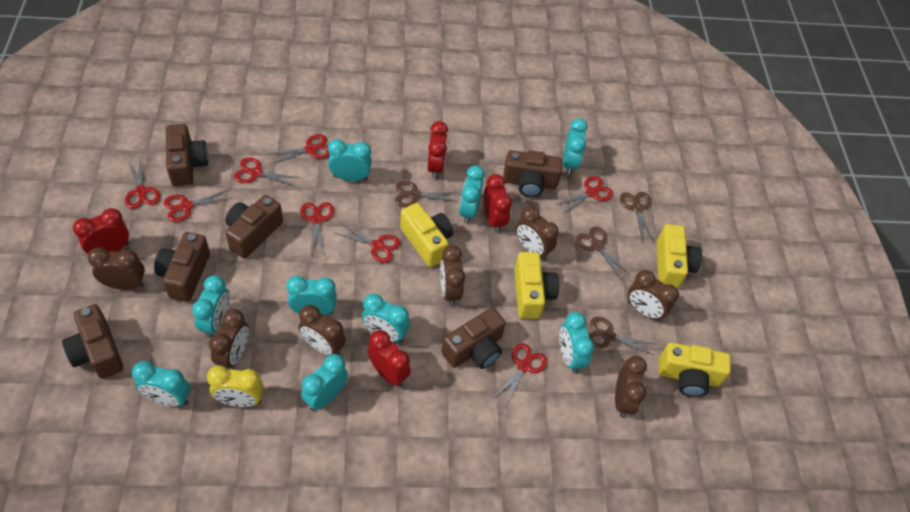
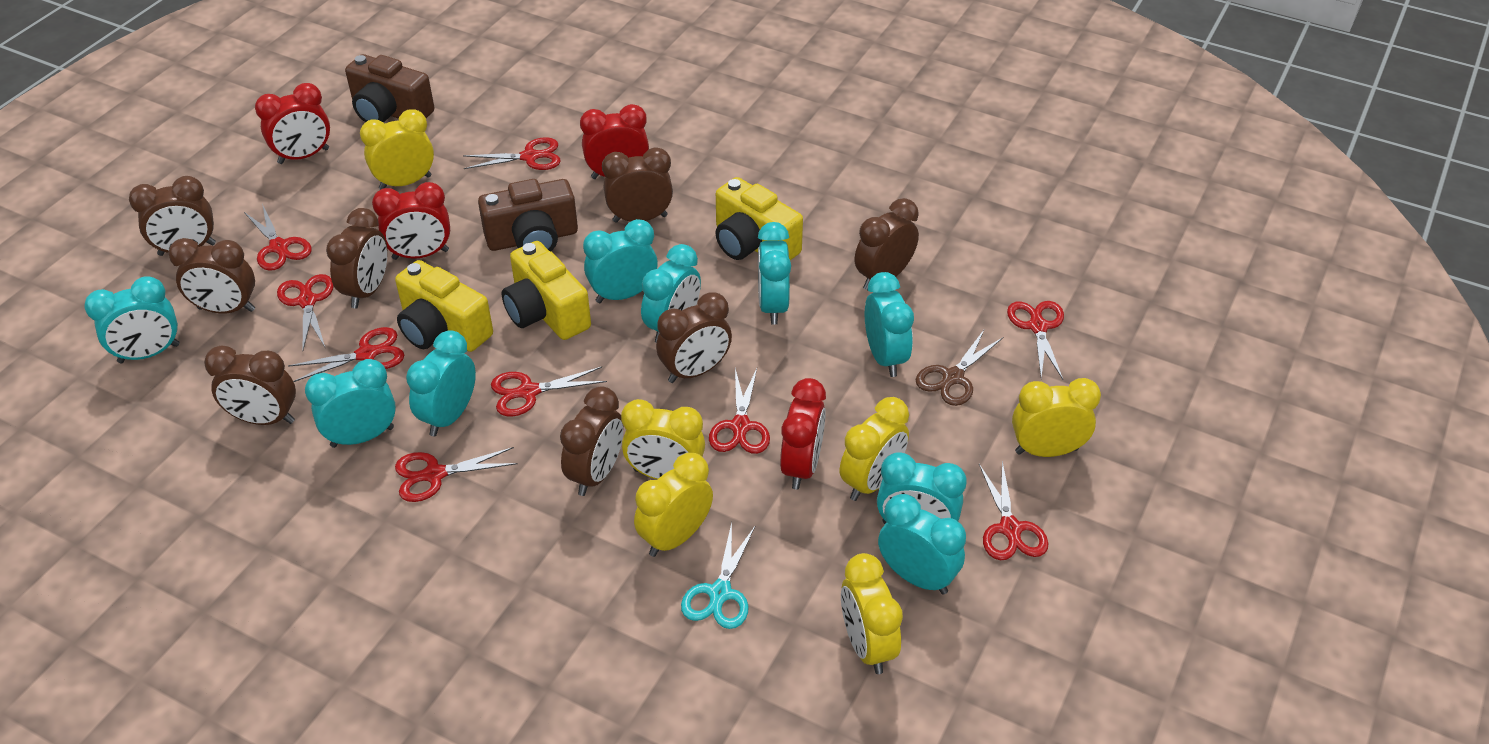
brown camera: [62,304,124,379] [154,232,210,302] [166,124,208,186] [225,195,283,259] [441,308,506,369] [503,150,563,197] = 6 -> [345,54,434,122] [478,179,578,251] = 2
brown clock: [88,247,145,290] [209,309,249,370] [299,305,346,356] [440,245,465,306] [516,206,559,260] [615,356,647,418] [628,270,679,321] = 7 -> [129,176,216,256] [168,238,255,314] [204,345,296,425] [326,208,388,308] [560,386,623,496] [602,147,673,223] [656,292,732,383] [855,198,919,290] = 8
brown scissors: [395,181,458,207] [576,227,630,279] [588,317,655,355] [620,192,654,242] = 4 -> [916,330,1003,406] = 1
red scissors: [125,157,160,209] [164,189,232,222] [234,157,300,187] [270,134,330,164] [300,202,334,255] [335,224,401,263] [494,343,547,406] [556,176,613,214] = 8 -> [244,206,312,271] [277,274,333,350] [288,327,404,382] [395,447,518,502] [463,137,561,170] [491,367,607,417] [709,368,770,454] [979,461,1048,560] [1007,301,1064,379] = 9
turquoise scissors: none = 0 -> [681,523,756,629] = 1
yellow camera: [400,203,453,267] [514,252,559,319] [657,224,702,289] [659,342,731,397] = 4 -> [395,260,493,352] [501,241,591,340] [716,177,803,260] = 3
yellow clock: [207,365,264,407] = 1 -> [360,109,434,190] [621,399,705,479] [634,453,713,557] [840,397,909,501] [841,553,903,674] [1012,378,1101,457] = 6

